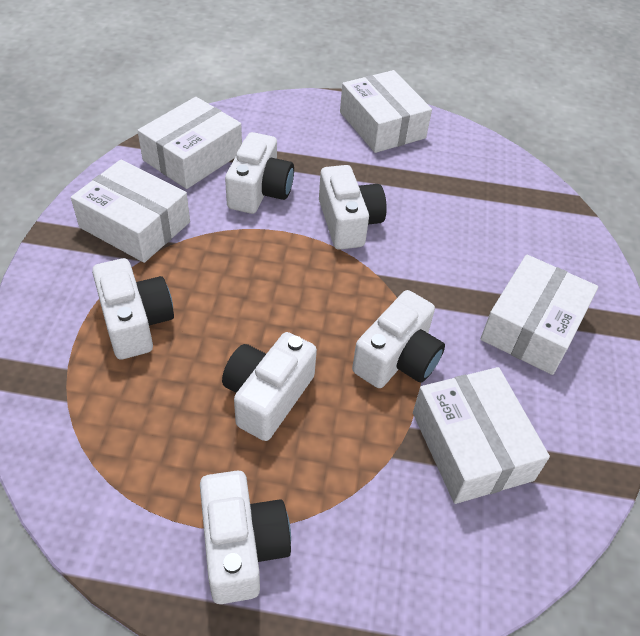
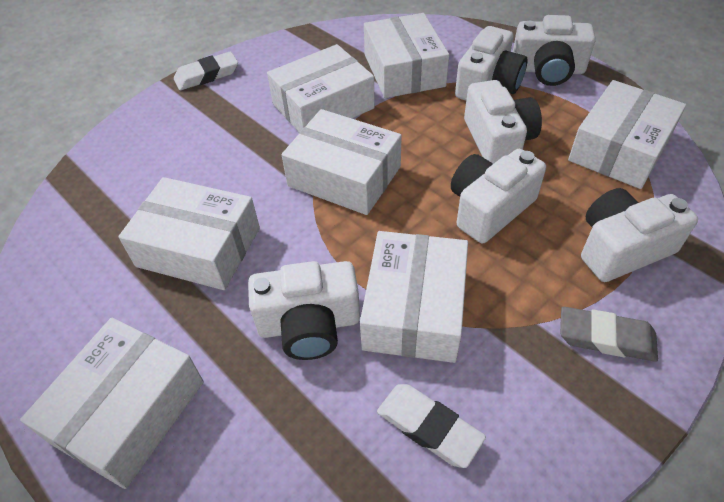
grey eraser: none = 0 -> [560,307,658,362] = 1
white box: [71,160,190,263] [137,97,242,189] [340,70,432,153] [413,367,550,504] [481,254,598,375] = 5 -> [20,318,204,489] [118,177,260,290] [267,44,375,132] [282,109,402,215] [360,231,468,363] [364,13,449,98] [568,80,686,189] = 7
white eraser: none = 0 -> [174,52,238,90] [377,384,486,468] = 2

